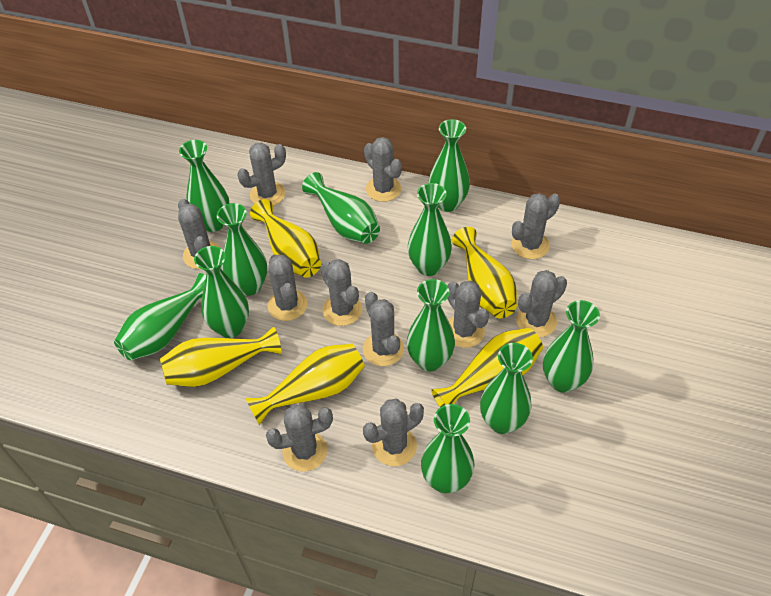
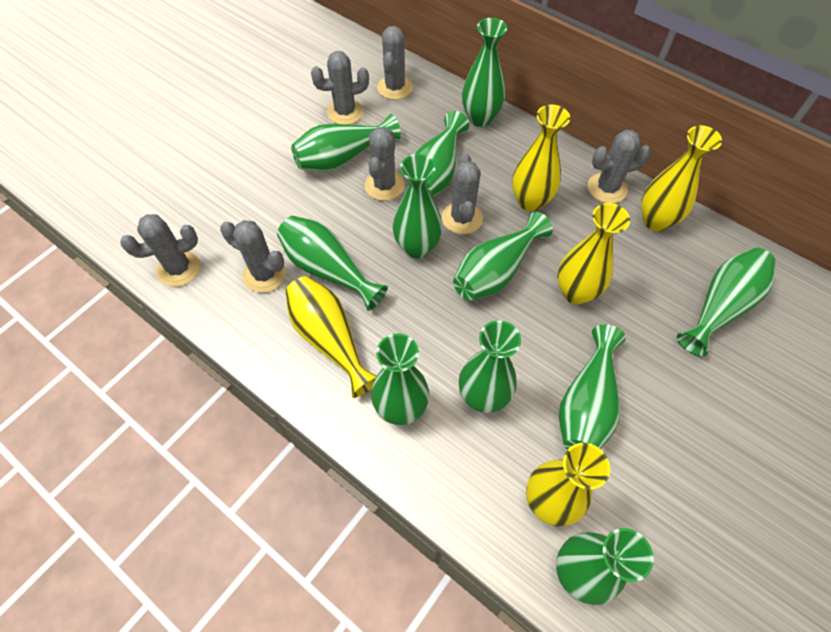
grey cactus: [178,199,219,269] [237,143,286,206] [266,404,333,472] [268,255,307,321] [321,259,362,326] [363,292,404,366] [363,399,424,466] [364,137,402,202] [447,281,489,348] [512,193,560,259] [516,270,567,337] = 11 -> [120,214,201,287] [220,220,286,293] [311,51,369,124] [365,127,405,201] [377,26,413,100] [442,153,483,234] [588,130,651,203] = 7

